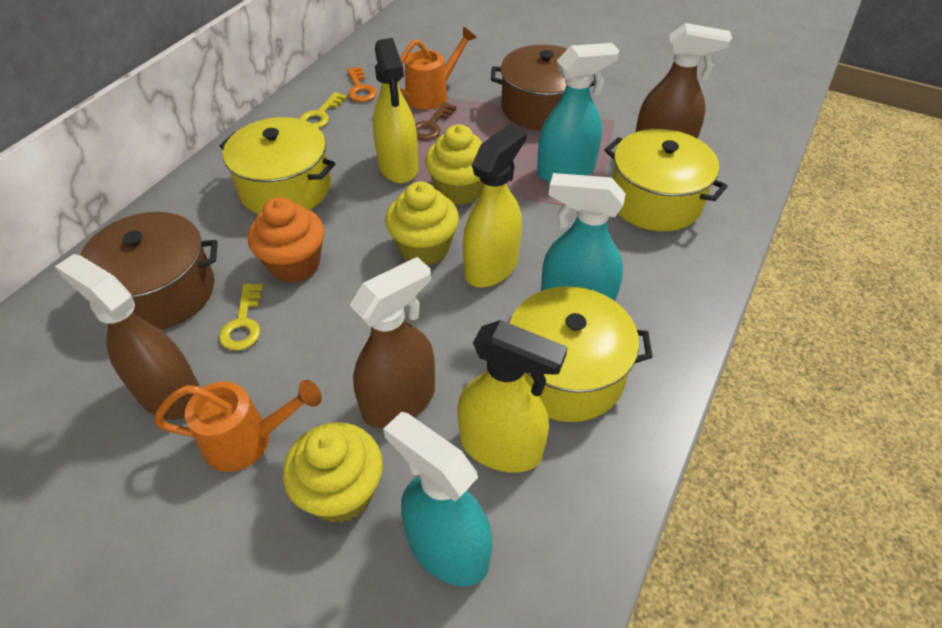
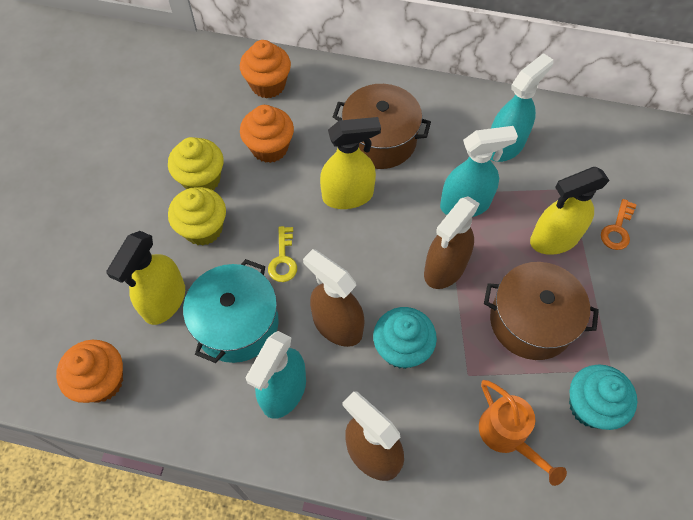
brown key: [415,102,457,140] = 1 -> none = 0
orange cupcake: [248,197,324,283] = 1 -> [56,340,123,403] [240,40,291,98] [240,105,294,163] = 3
orange watering can: [154,380,322,472] [400,27,477,110] = 2 -> [479,380,567,486] = 1
turquoise cupcake: none = 0 -> [373,307,437,369] [569,364,637,430] = 2
turquoise pot: none = 0 -> [183,259,279,363] = 1
yellow cupcake: [283,422,383,523] [385,182,459,266] [425,124,483,205] = 3 -> [168,137,224,190] [168,187,226,246] = 2
yellow key: [219,283,263,351] [299,92,347,128] = 2 -> [268,226,297,282] = 1
yellow pot: [219,117,335,214] [510,286,653,422] [605,129,728,231] = 3 -> none = 0

